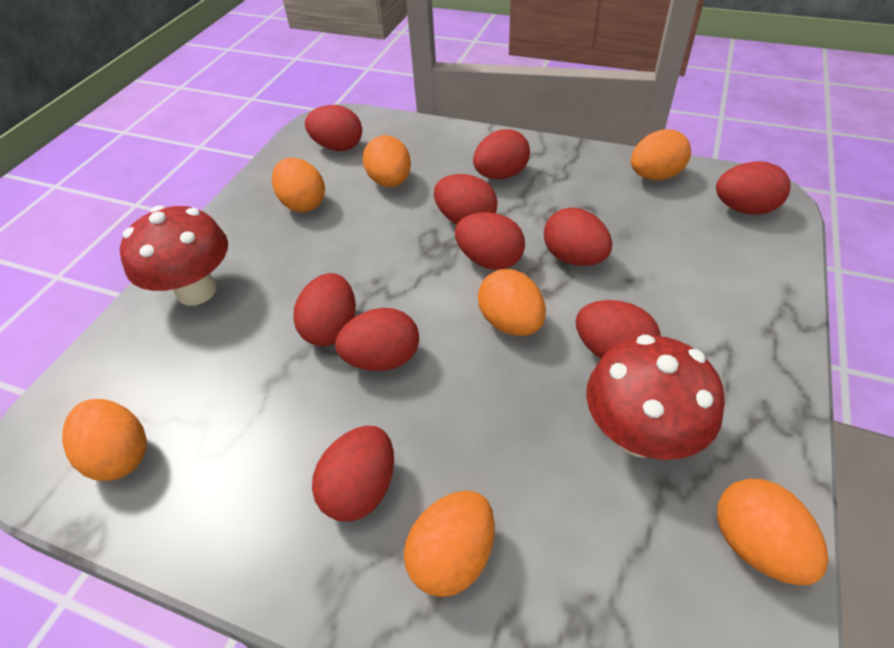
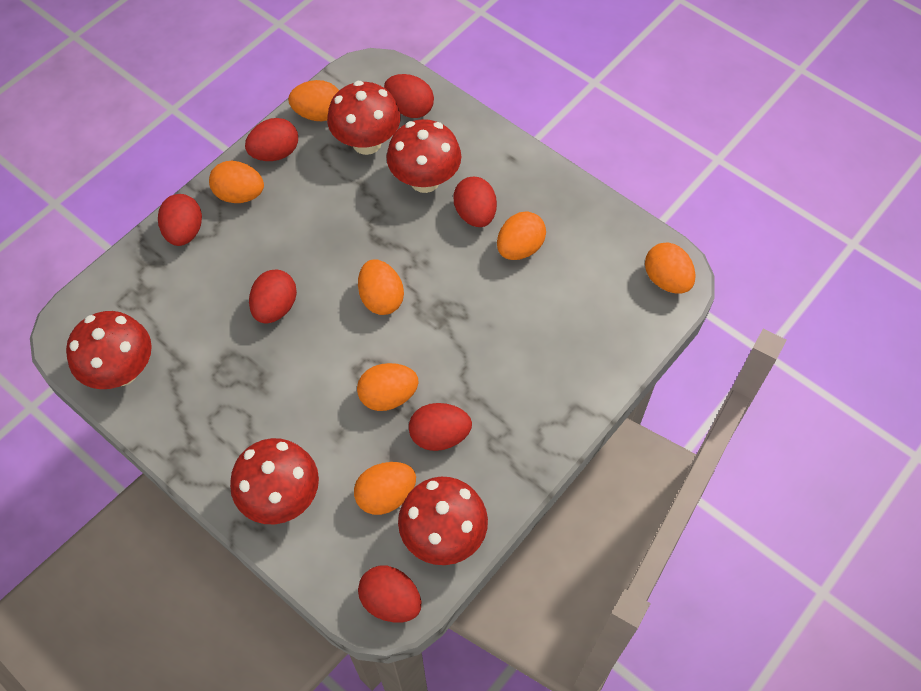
red egg: [293,273,356,346] [305,105,362,151] [312,426,394,522] [335,308,419,371] [434,174,497,225] [455,212,525,270] [473,129,530,179] [544,207,612,266] [576,300,660,359] [716,161,791,215] = 10 -> [158,194,202,246] [245,118,298,161] [249,270,297,324] [358,565,421,623] [384,74,434,118] [409,403,472,451] [453,177,497,227] = 7
red mushroom: [120,205,228,306] [586,335,725,460] = 2 -> [66,311,152,389] [230,438,319,524] [327,81,400,155] [387,119,461,193] [398,477,488,565] = 5

